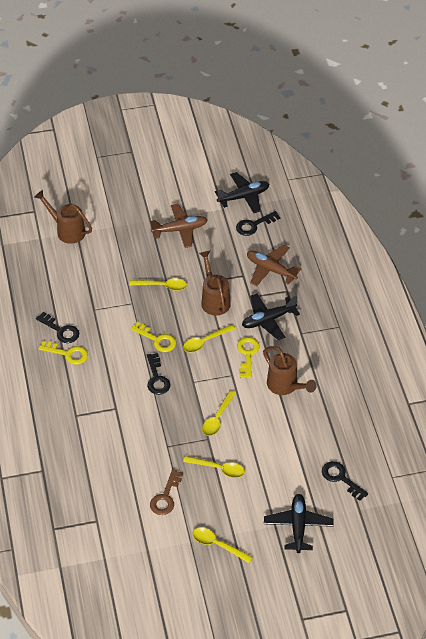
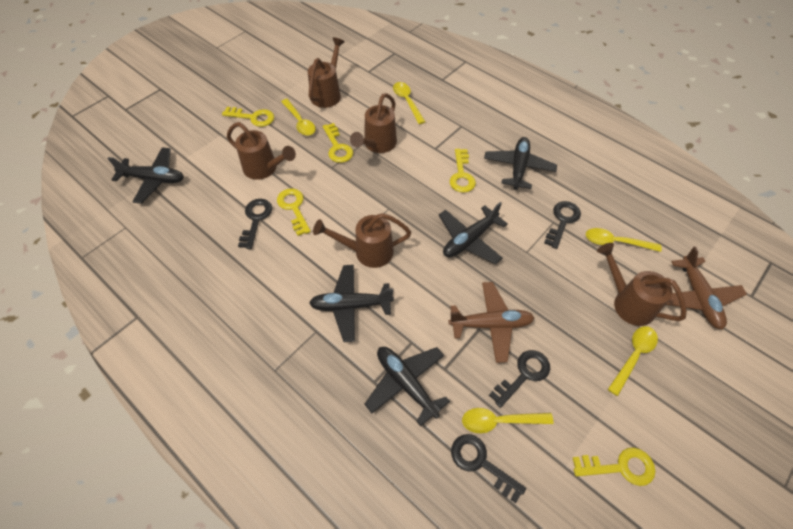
black plane: [215,172,269,213] [242,294,300,340] [264,494,333,553] = 3 -> [107,147,184,204] [309,265,394,342] [364,347,450,426] [439,202,508,264] [484,137,557,190] = 5
brown key: [150,469,183,515] = 1 -> none = 0
brown watering can: [34,190,92,244] [199,251,231,316] [263,346,317,395] = 3 -> [227,122,296,180] [308,37,345,108] [313,213,411,268] [350,93,397,153] [597,243,687,326] = 5
yellow key: [38,341,88,365] [131,322,176,352] [237,337,260,378] = 3 -> [222,107,274,127] [277,189,311,236] [323,123,353,163] [450,149,476,193] [573,447,655,486] = 5

